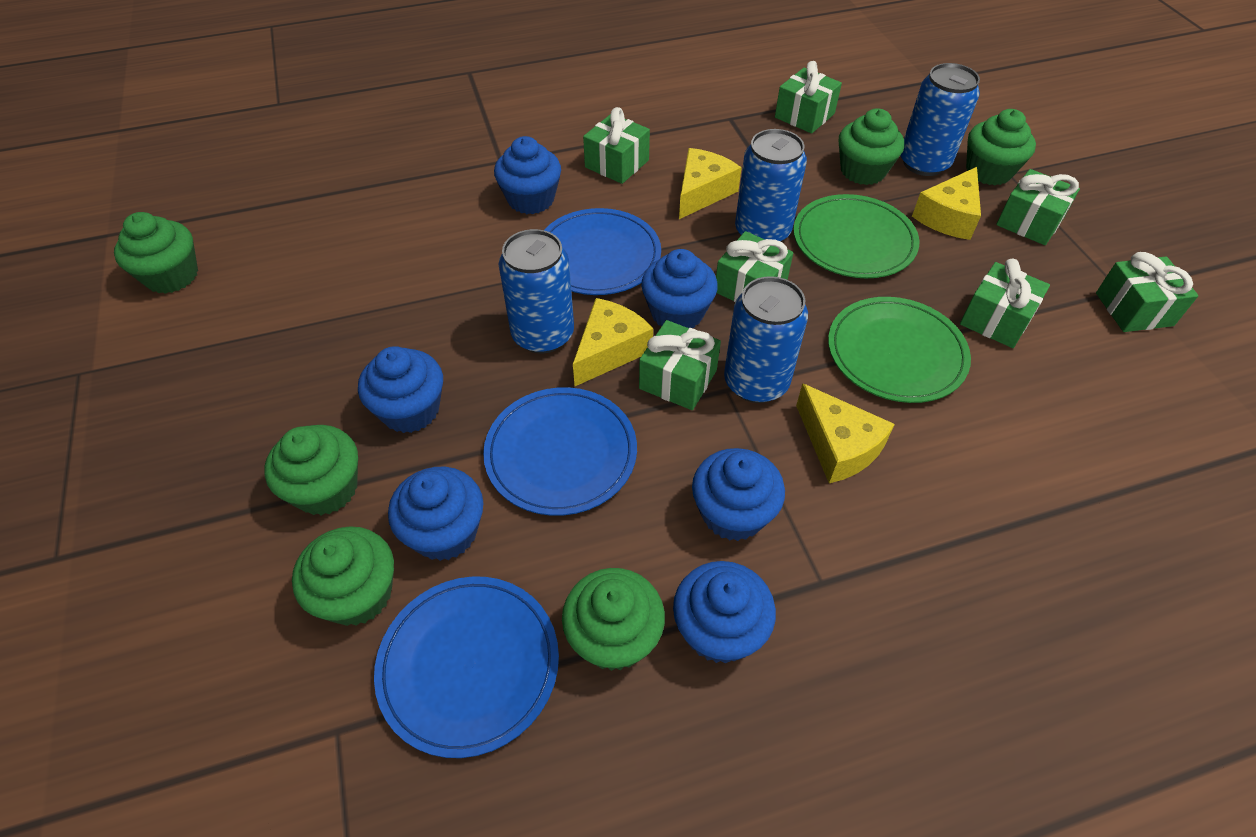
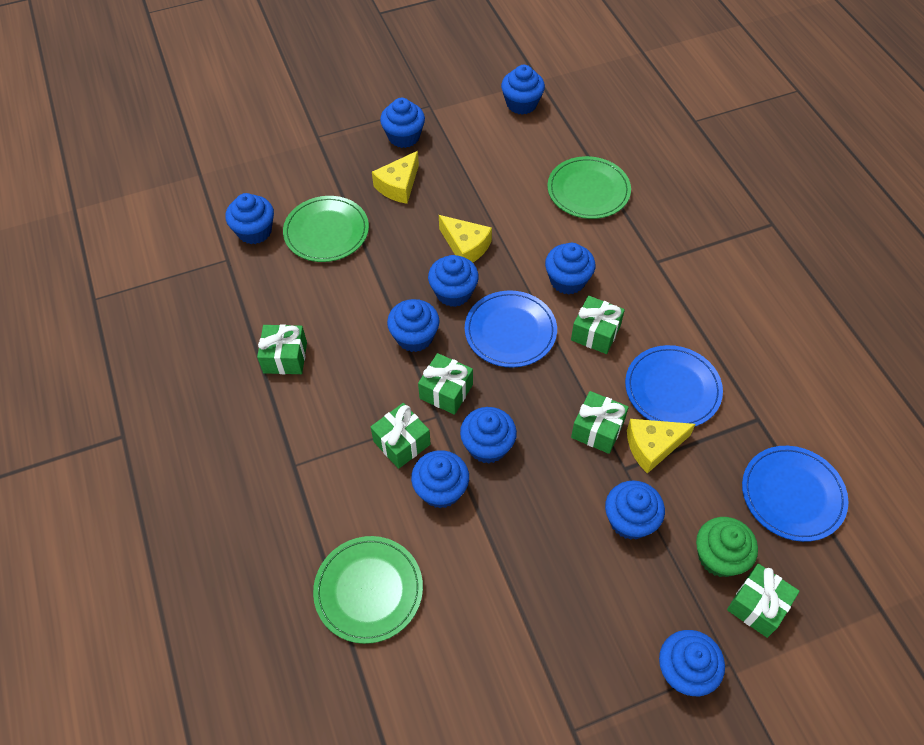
blue can: [499,229,574,353] [724,276,808,403] [735,129,807,242] [900,63,980,176] = 4 -> none = 0
blue cupcake: [358,346,443,433] [388,467,483,561] [494,136,561,214] [641,249,718,328] [673,561,776,663] [692,448,785,541] = 6 -> [226,193,274,244] [380,98,425,148] [387,299,440,352] [411,450,469,508] [428,255,479,307] [460,407,517,464] [501,65,545,115] [545,243,595,295] [605,481,665,540] [659,630,725,696] = 10
green cupcake: [114,212,198,294] [264,425,358,515] [292,526,394,626] [562,568,665,671] [839,108,904,185] [966,109,1036,185] = 6 -> [696,517,758,577] = 1
green gift: [583,107,650,184] [639,320,721,410] [716,231,793,302] [775,61,842,134] [960,259,1050,348] [996,169,1080,245] [1096,252,1198,332] = 7 -> [257,324,307,374] [371,403,431,469] [418,353,473,415] [571,296,625,354] [571,391,629,454] [727,564,800,638] = 6
green plate: [793,194,919,278] [828,297,971,403] = 2 -> [283,196,369,262] [313,536,423,644] [547,156,631,219] = 3
yellow cheese: [573,298,653,386] [679,148,742,219] [796,383,895,483] [912,167,981,240] = 4 -> [372,151,419,204] [439,215,492,263] [627,419,695,474] = 3

